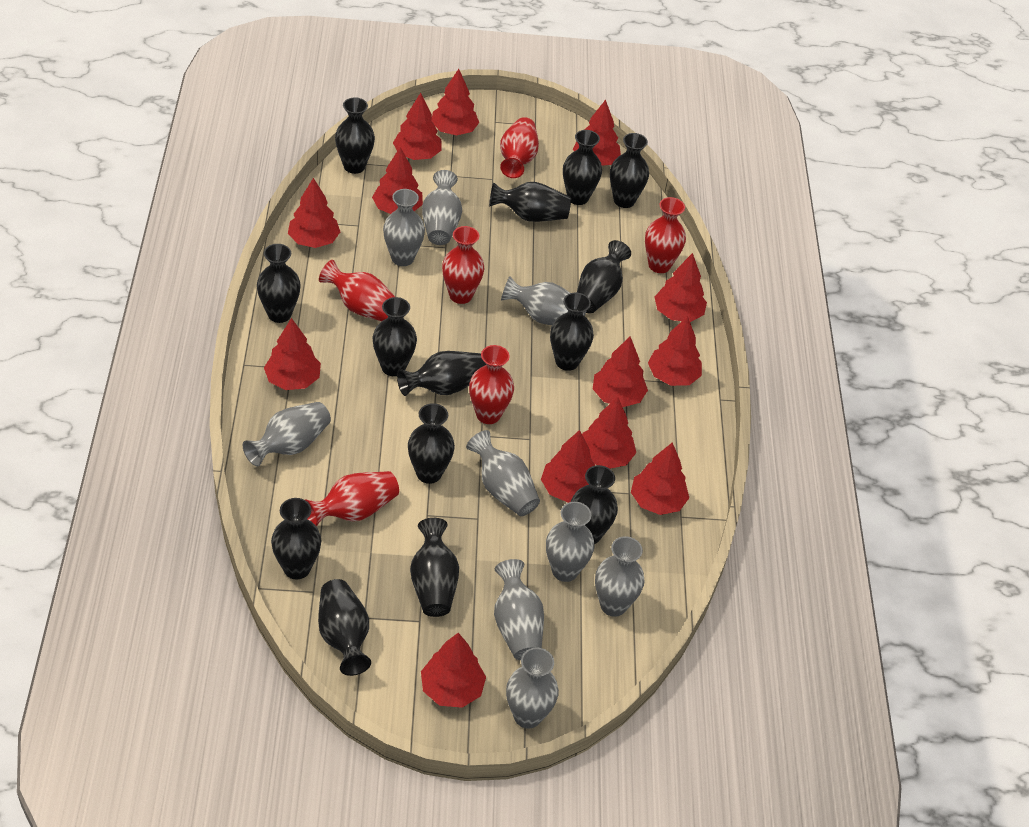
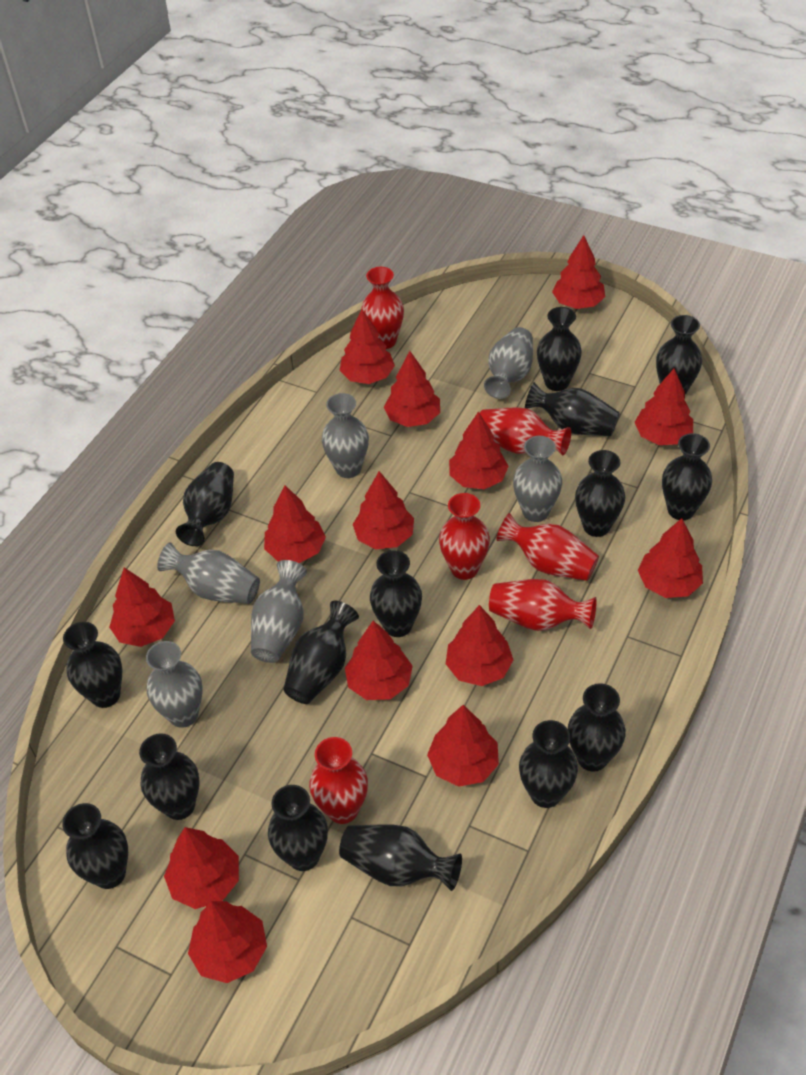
black vase: [257,244,301,323] [271,498,321,579] [318,579,371,676] [335,97,375,174] [373,297,417,376] [397,351,486,396] [408,403,455,484] [410,518,459,617] [489,182,571,222] [550,293,594,371] [563,130,602,205] [571,465,618,544] [577,240,631,313] [610,133,649,208] = 14 -> [62,803,128,889] [63,622,122,708] [139,733,199,820] [176,462,234,546] [268,785,328,871] [283,601,359,704] [339,825,462,891] [370,550,422,637] [519,720,578,808] [525,382,620,436] [537,307,582,391] [568,683,626,772] [575,450,625,537] [656,315,702,395] [662,433,712,520] = 15
grey vase: [243,402,331,466] [383,189,425,266] [422,170,462,245] [466,430,540,516] [494,559,544,660] [501,276,587,325] [506,647,559,729] [546,502,595,582] [595,536,645,617] = 9 -> [146,641,203,728] [157,542,260,604] [251,560,307,663] [322,393,369,478] [484,327,533,399] [513,436,562,522] = 6
red tree: [264,318,321,390] [288,178,340,248] [372,147,423,214] [393,93,442,160] [421,633,486,708] [431,69,479,136] [541,430,595,503] [573,100,621,166] [582,397,636,469] [593,337,648,407] [631,442,689,515] [648,316,702,386] [654,253,707,322] = 13 -> [109,567,175,647] [164,827,239,909] [188,901,267,983] [264,485,326,563] [339,310,395,384] [345,621,413,700] [353,471,414,549] [384,351,440,427] [427,705,499,787] [446,605,513,686] [449,412,509,489] [552,235,605,309] [634,369,693,445] [638,518,703,598] = 14

